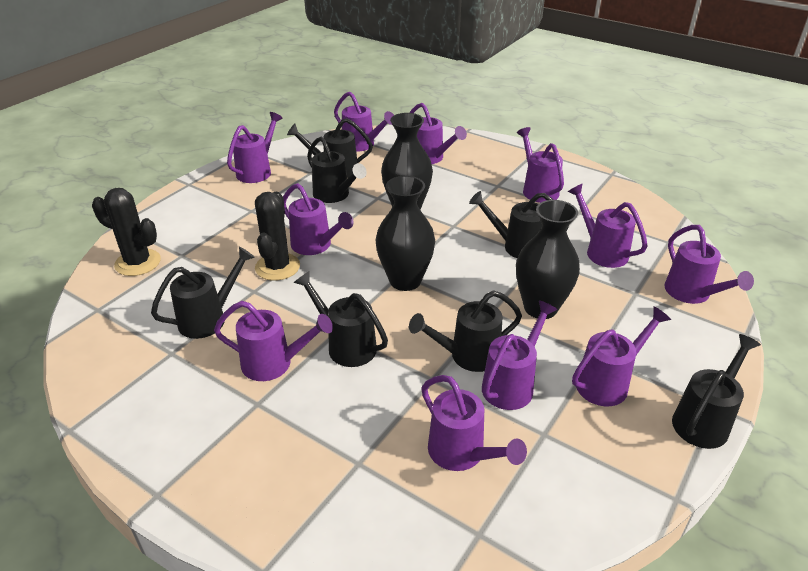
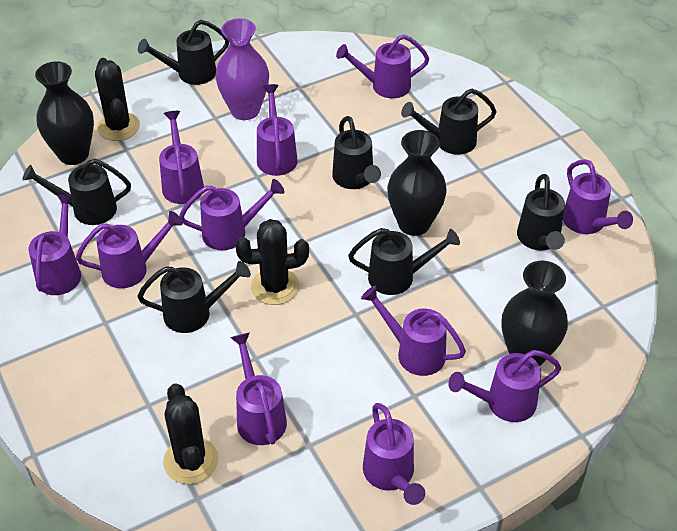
black cactus: [92,188,161,276] [255,192,300,281] = 2 -> [95,58,140,141] [163,383,218,484] [235,219,309,305] = 3
purple vase: none = 0 -> [216,18,269,120] = 1

